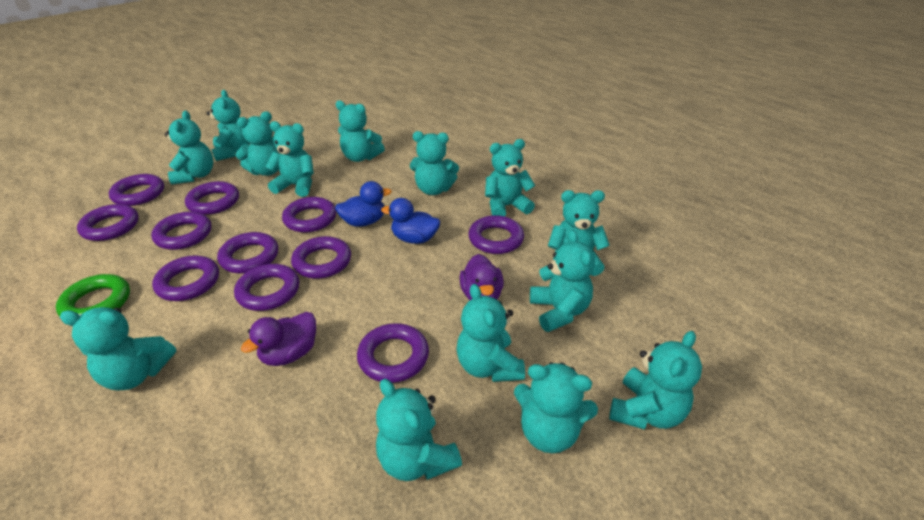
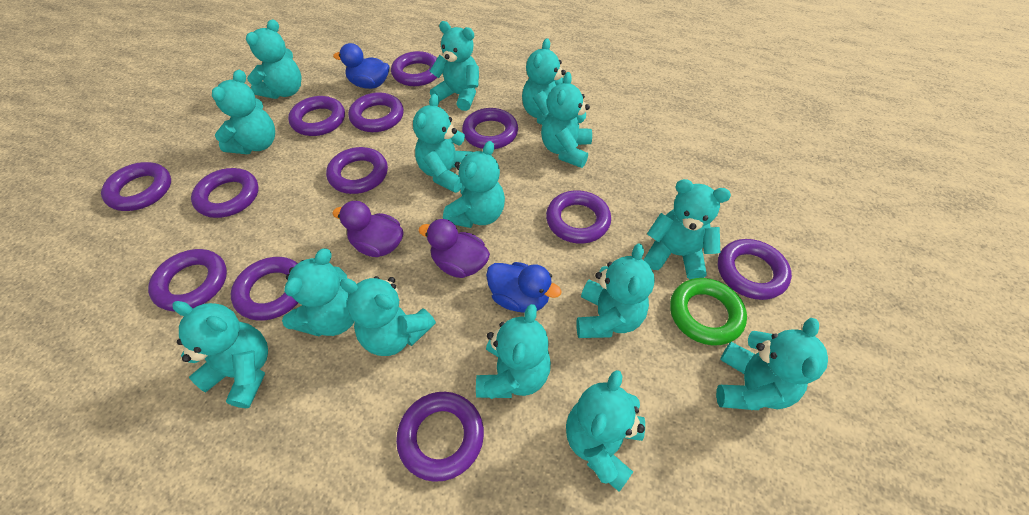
purple ring: [77,204,139,241] [109,174,164,206] [151,212,211,250] [152,256,219,301] [185,181,239,215] [217,232,278,274] [234,264,299,311] [282,197,336,232] [291,236,351,279] [357,323,429,383] [468,215,524,254] = 11 -> [101,162,171,211] [148,249,227,312] [191,168,259,218] [231,257,298,321] [288,96,345,136] [326,147,388,194] [348,92,404,132] [391,51,437,86] [396,392,484,482] [462,108,518,149] [546,190,611,244] [718,239,792,300] = 12
turquoise teddy bear: [60,307,176,391] [165,110,213,185] [207,90,250,161] [236,111,280,176] [265,121,314,197] [336,101,385,162] [376,379,462,481] [410,131,459,195] [456,284,525,382] [485,139,535,216] [514,362,598,454] [530,230,595,332] [548,190,610,276] [609,331,702,429] = 14 -> [172,301,268,408] [212,70,275,154] [246,19,302,99] [282,248,355,337] [340,276,436,356] [413,94,473,193] [430,21,479,111] [443,141,505,228] [476,304,551,399] [522,38,566,125] [541,72,592,168] [566,370,645,492] [576,244,655,338] [644,179,731,279] [716,318,828,410] = 15

